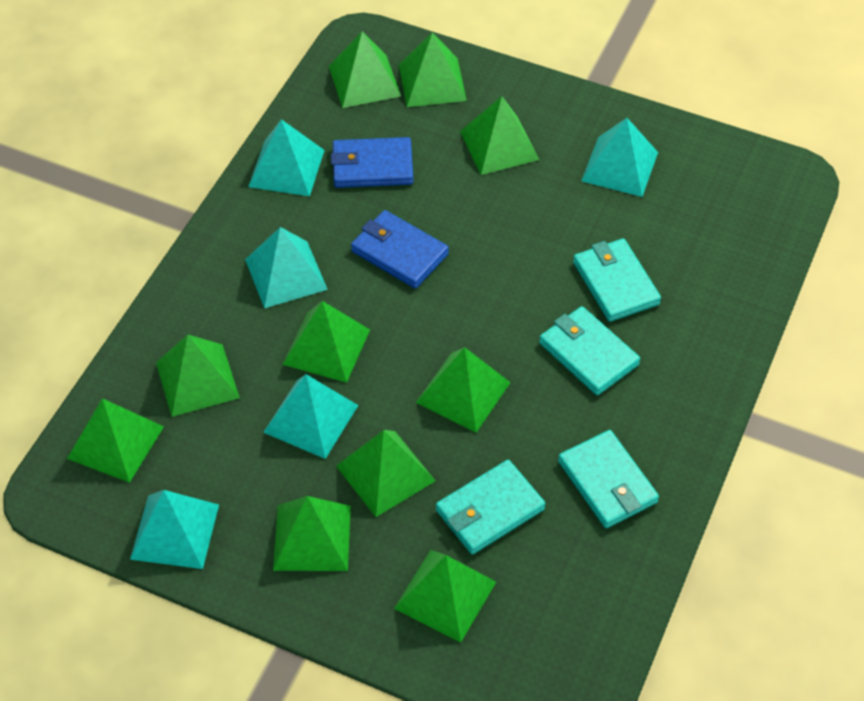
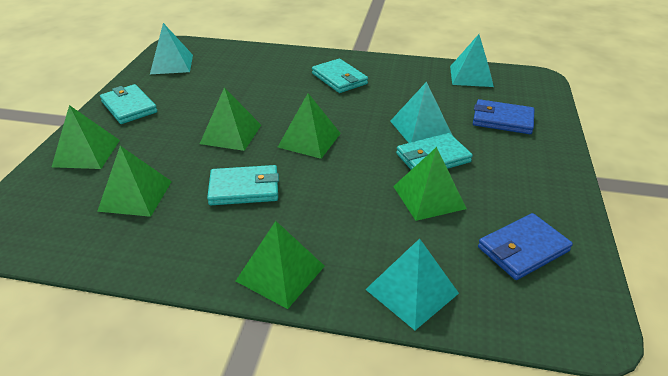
green pyramid: [67,398,164,483] [156,335,240,417] [273,496,351,571] [282,301,370,383] [329,31,401,108] [336,430,435,517] [394,550,496,642] [399,32,467,107] [416,347,511,432] [460,96,539,175] = 10 -> [52,105,120,169] [97,146,172,217] [200,87,261,151] [236,221,325,309] [278,93,341,159] [393,147,467,221] = 6
turquoise pyramid: [130,490,219,569] [245,227,328,308] [248,119,325,196] [263,374,358,459] [581,118,658,197] = 5 -> [150,23,193,74] [365,239,459,330] [390,82,453,143] [450,34,494,87] = 4

